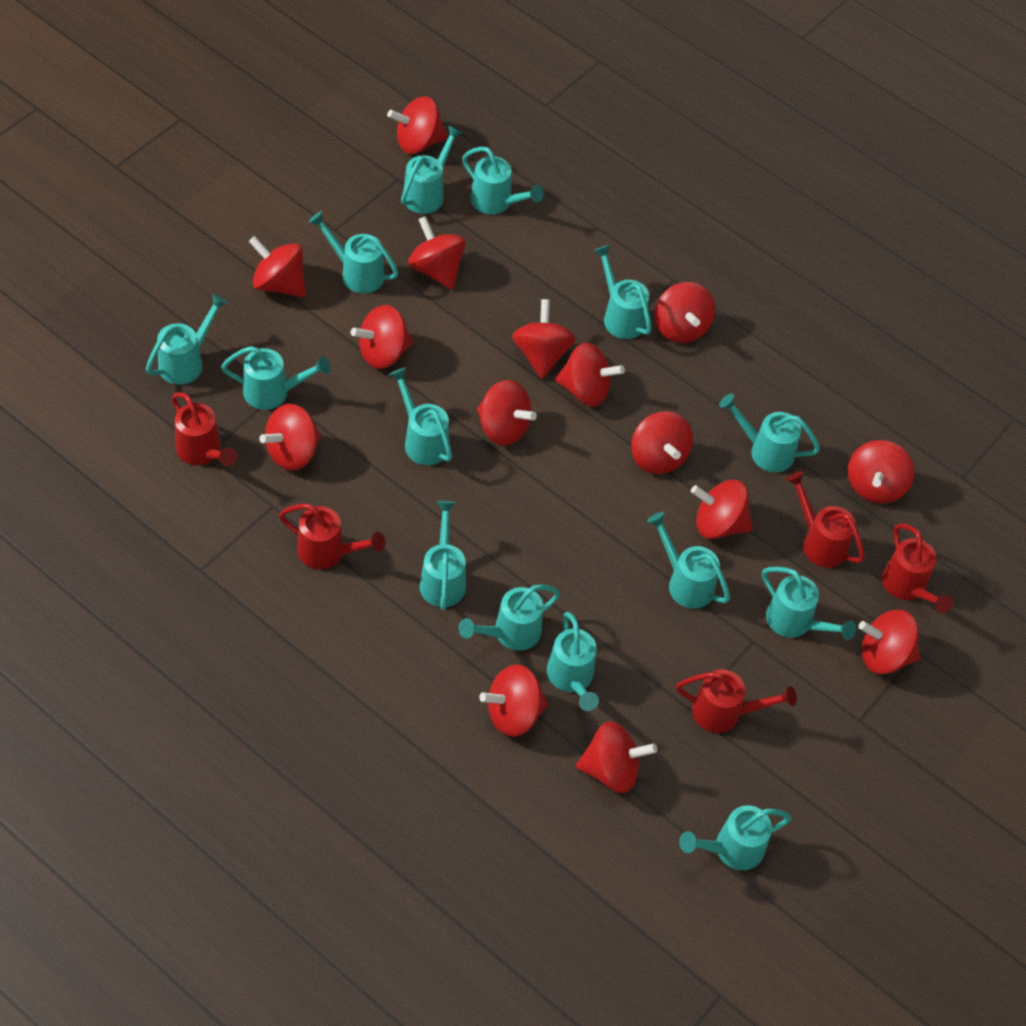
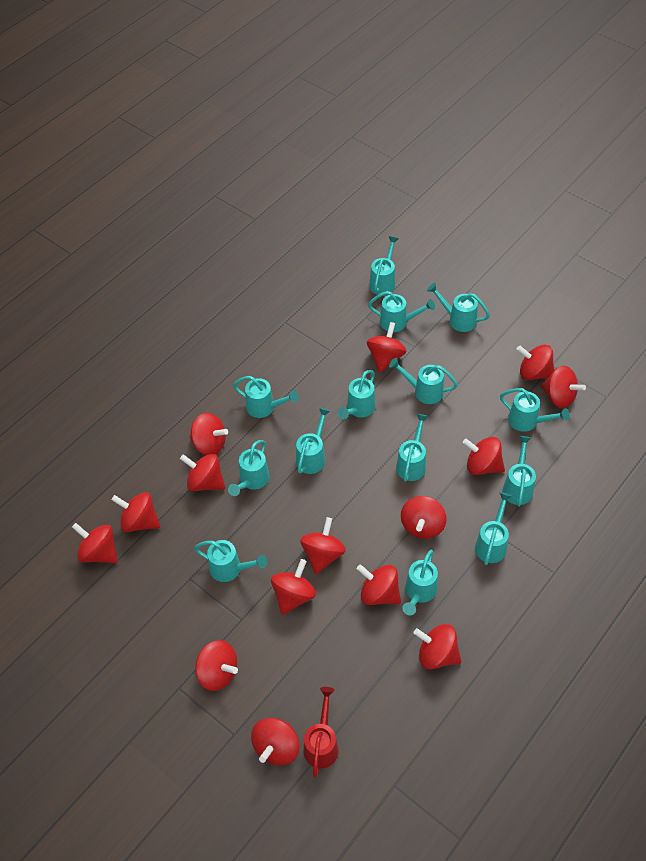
red watering can: [172,392,237,467] [279,504,385,569] [676,669,797,733] [786,471,865,568] [882,523,953,613] = 5 -> [303,687,339,777] = 1

